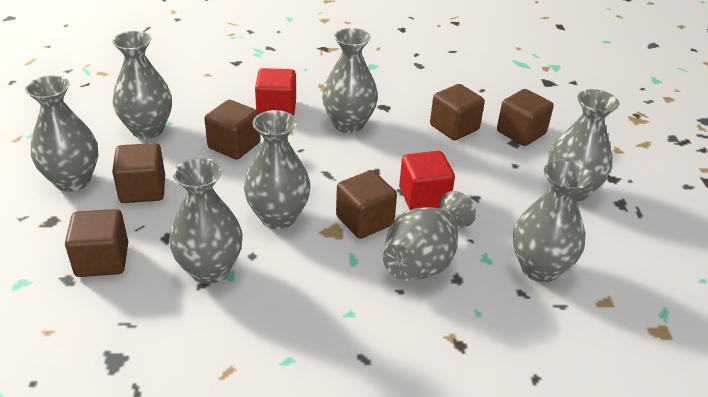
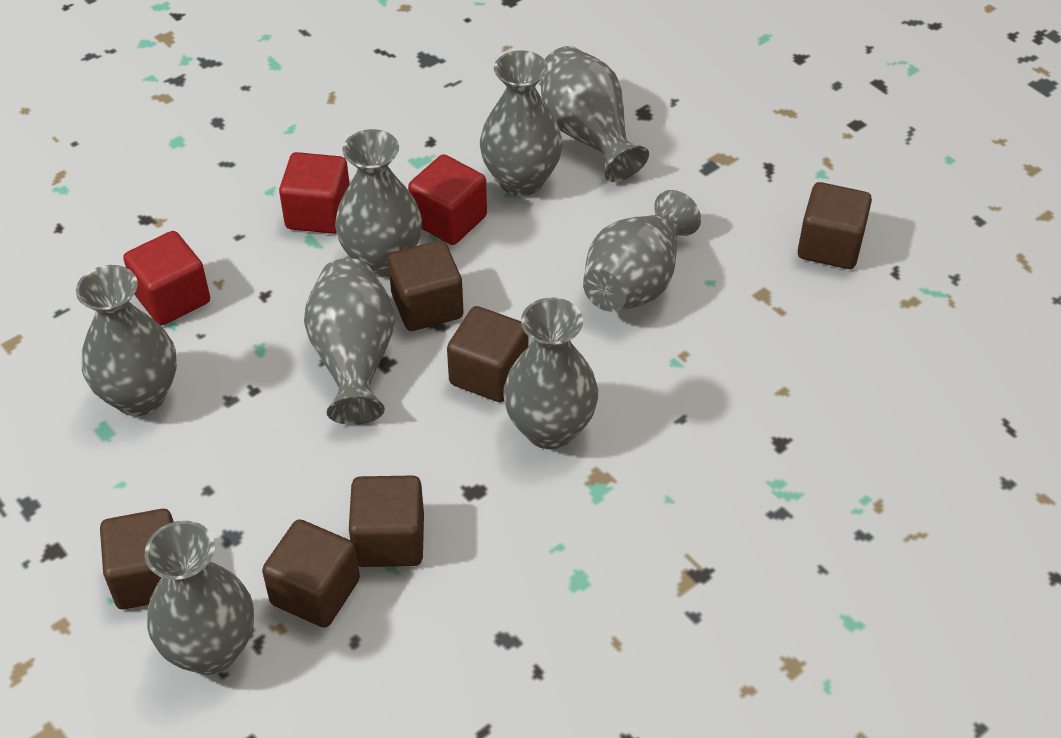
red cube: [255,68,296,116] [399,151,455,210] = 2 -> [123,231,210,325] [279,152,350,234] [408,154,487,245] = 3

